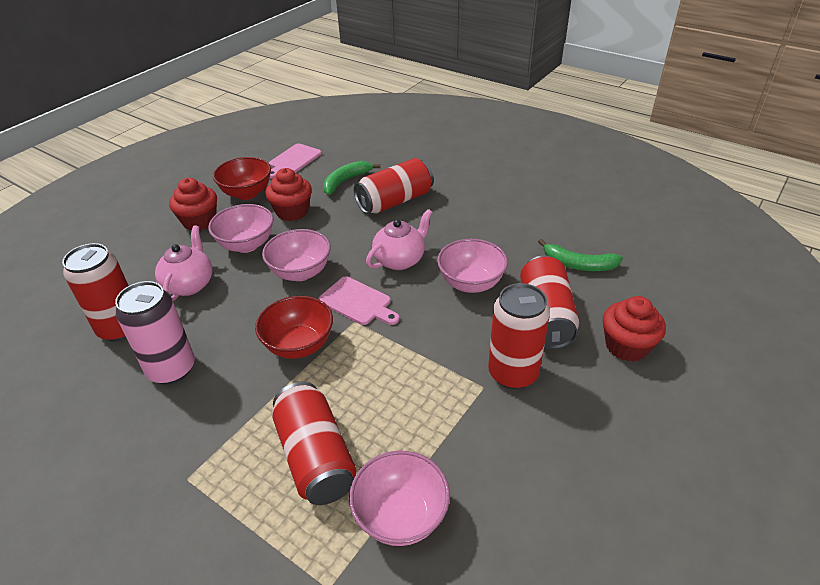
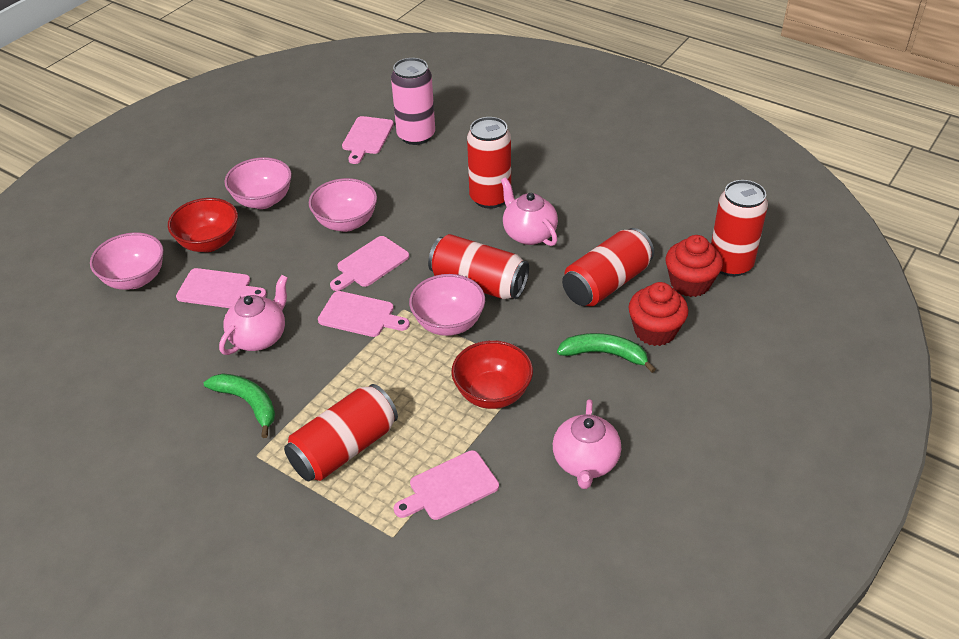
pink cutting board: [269,144,322,178] [319,277,399,325] = 2 -> [176,268,267,308] [318,291,410,337] [330,236,409,291] [342,116,394,164] [394,450,499,520] = 5
pink teapot: [155,225,212,301] [366,209,433,270] = 2 -> [219,275,288,355] [501,177,558,246] [553,399,621,489] = 3
red cupcake: [169,178,217,231] [265,168,312,221] [603,296,666,362] = 3 -> [628,282,688,346] [666,235,723,297] = 2

